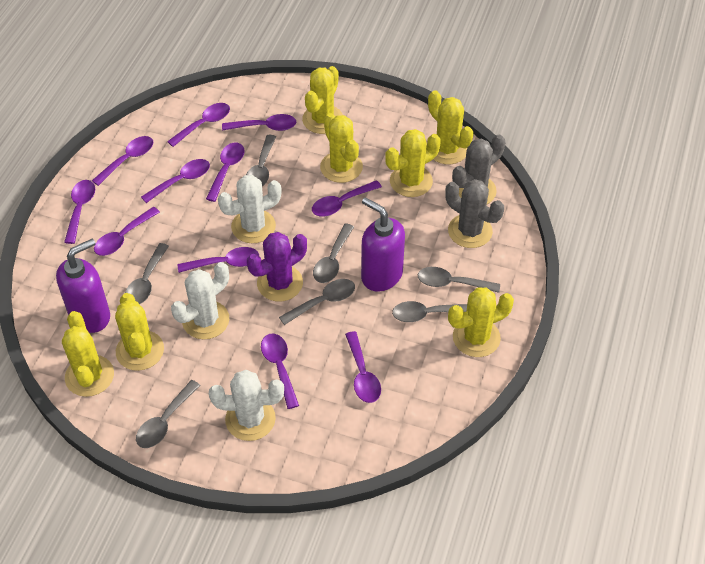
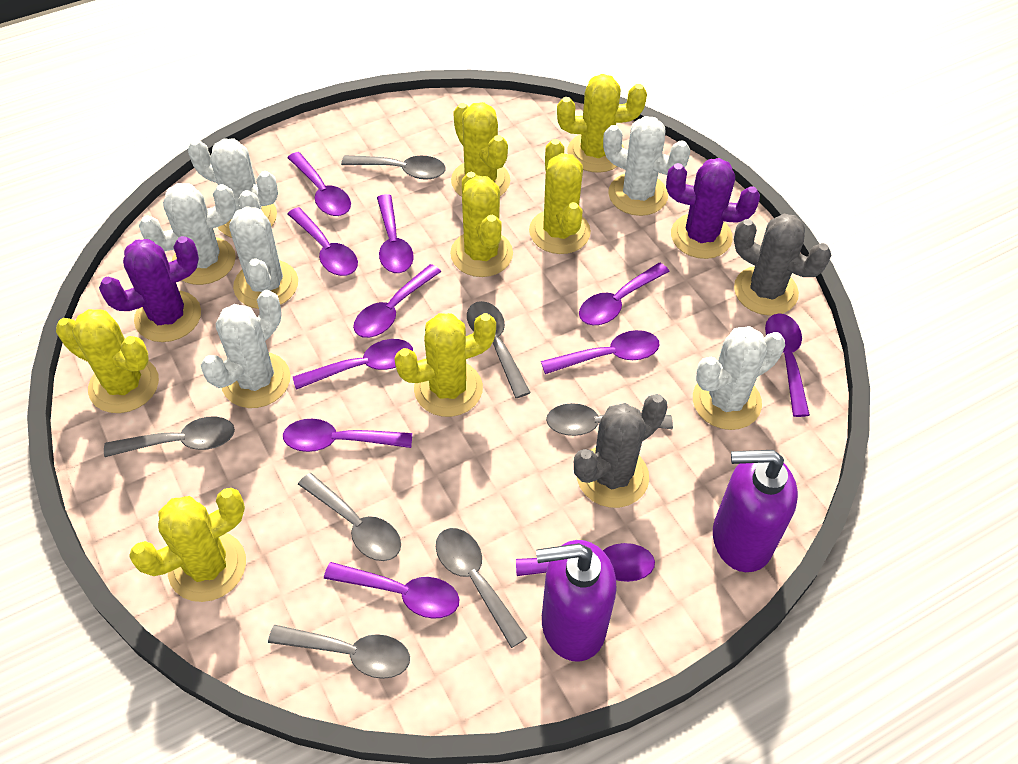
purple cactus: [247,232,307,301] = 1 -> [99,236,201,342] [666,158,760,259] = 2
white cactus: [171,262,229,339] [209,370,284,441] [218,175,282,243] = 3 -> [139,183,236,285] [188,139,278,238] [201,290,291,408] [229,190,298,309] [603,116,690,216] [693,326,785,430] = 6

